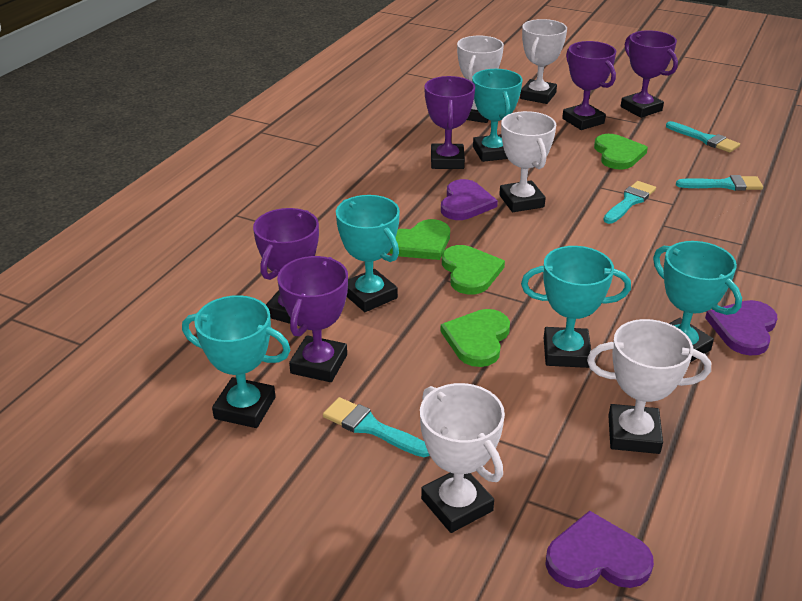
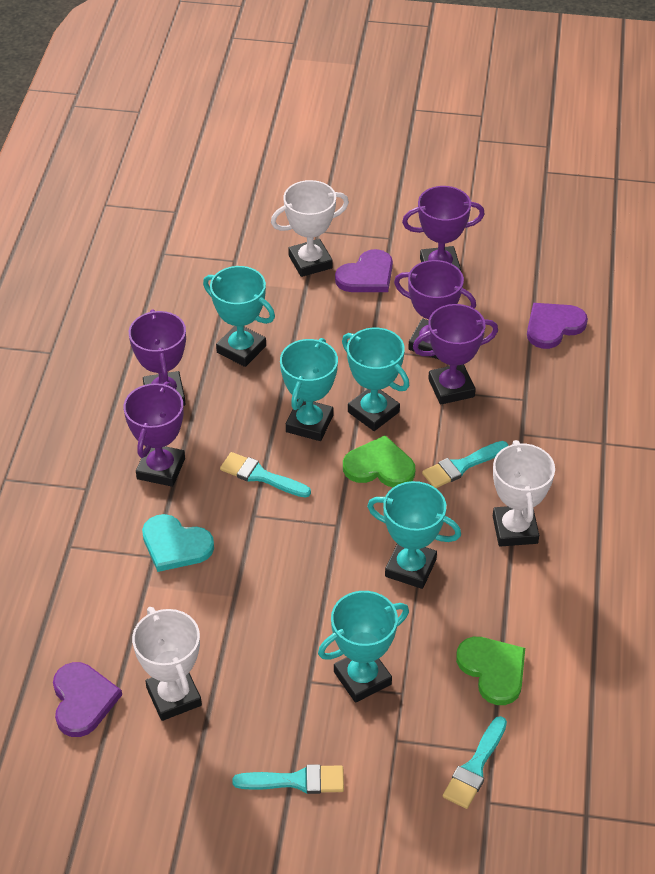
green heart: [389,219,450,260] [440,309,510,367] [442,245,505,295] [594,134,648,170] = 4 -> [343,435,415,487] [456,637,525,705] = 2
turquoise heart: none = 0 -> [142,514,214,572] = 1
white trophy: [420,383,505,533] [457,36,504,123] [499,111,556,212] [520,19,567,104] [587,319,711,454] = 5 -> [132,607,202,721] [271,180,349,277] [493,440,555,546] = 3

